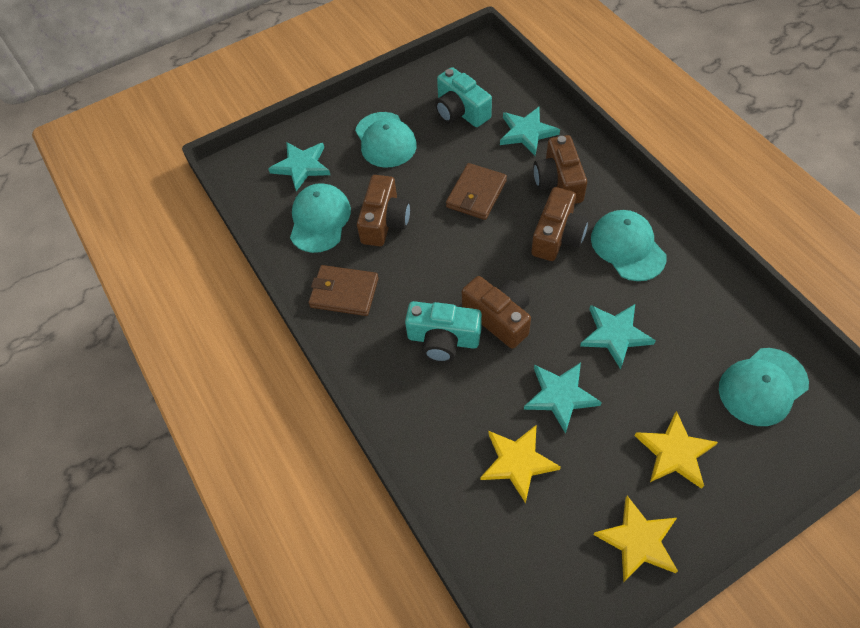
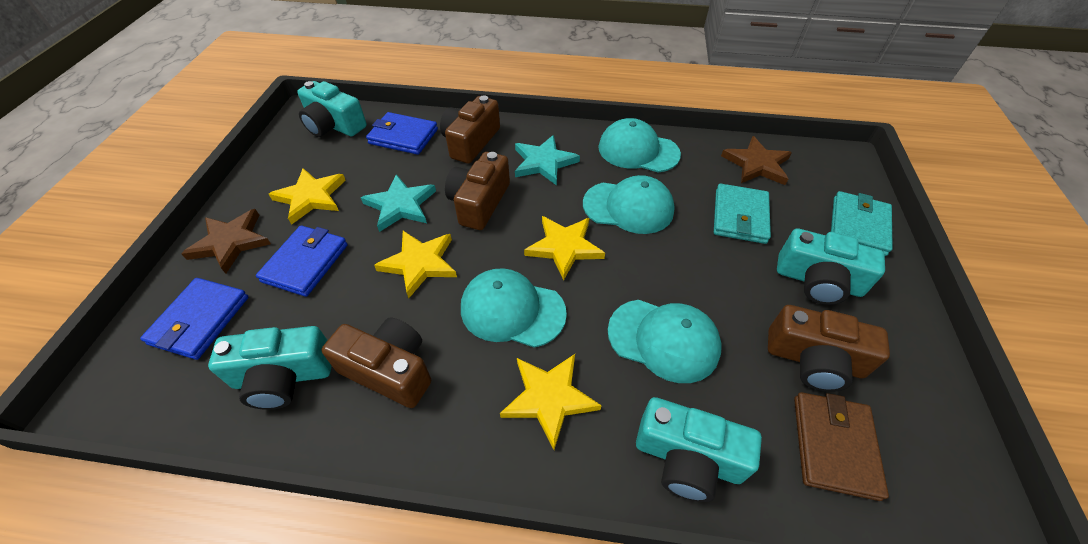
blue wallet: none = 0 -> [140,278,248,360] [256,226,348,297] [366,112,438,155] = 3
brown star: none = 0 -> [181,209,271,273] [721,136,792,185] = 2
brown wallet: [308,265,379,316] [446,163,507,220] = 2 -> [794,392,889,501] = 1
turquoise camera: [405,301,482,362] [435,67,492,127] = 2 -> [208,326,331,410] [297,81,367,137] [636,397,762,502] [777,228,885,305] = 4
turquoise star: [268,142,330,191] [500,107,560,156] [524,363,602,434] [580,304,656,369] = 4 -> [361,174,436,232] [515,135,580,186] = 2
turquoise wallet: none = 0 -> [714,184,771,244] [831,191,893,256] = 2
yellow star: [481,425,561,503] [594,496,678,583] [635,411,718,489] = 3 -> [269,168,346,225] [374,231,457,298] [500,354,602,450] [524,216,605,280] = 4

